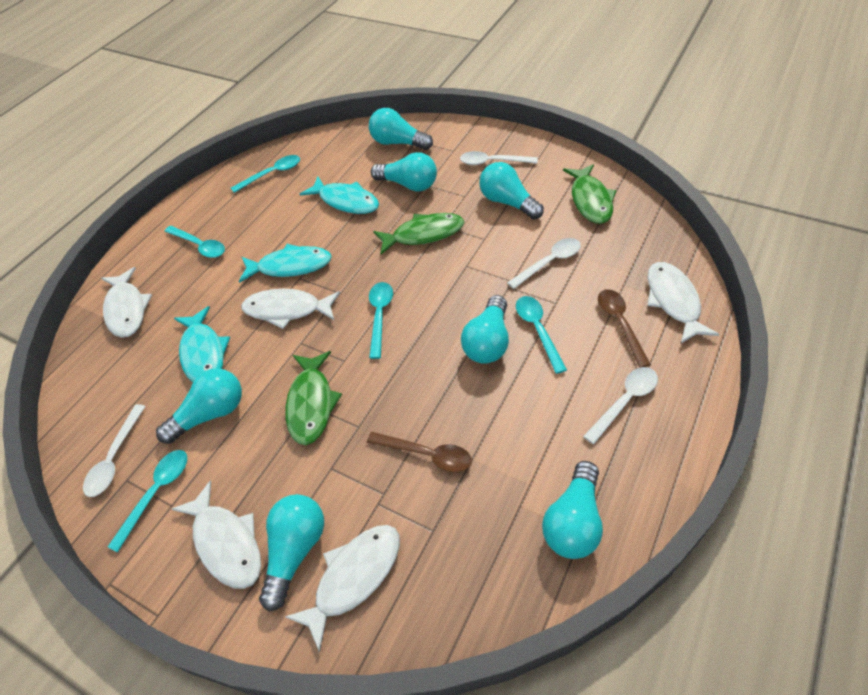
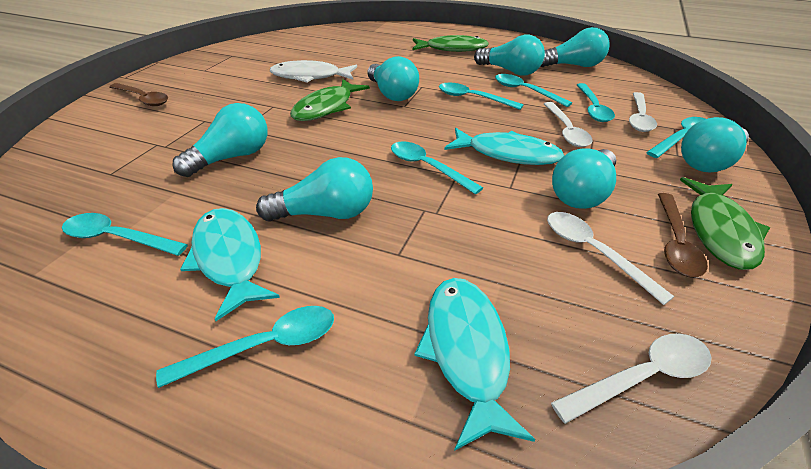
turquoise spoon: [108,450,187,552] [164,226,225,258] [231,155,300,193] [369,282,393,359] [516,296,567,374] = 5 -> [62,213,188,256] [156,306,334,388] [391,141,483,194] [439,83,524,110] [495,74,572,107] [577,83,615,122] [646,117,706,158] = 7
white fish: [102,267,152,338] [172,481,261,589] [241,289,340,329] [285,525,400,652] [647,262,720,343] = 5 -> [270,60,357,82] = 1

